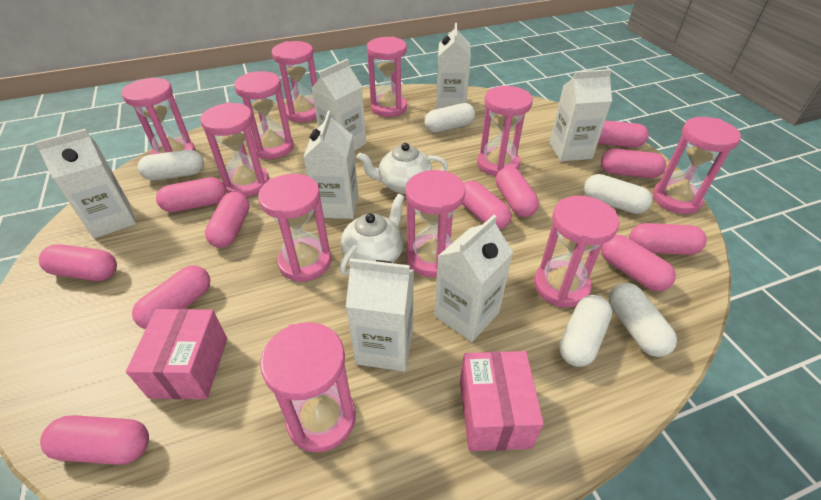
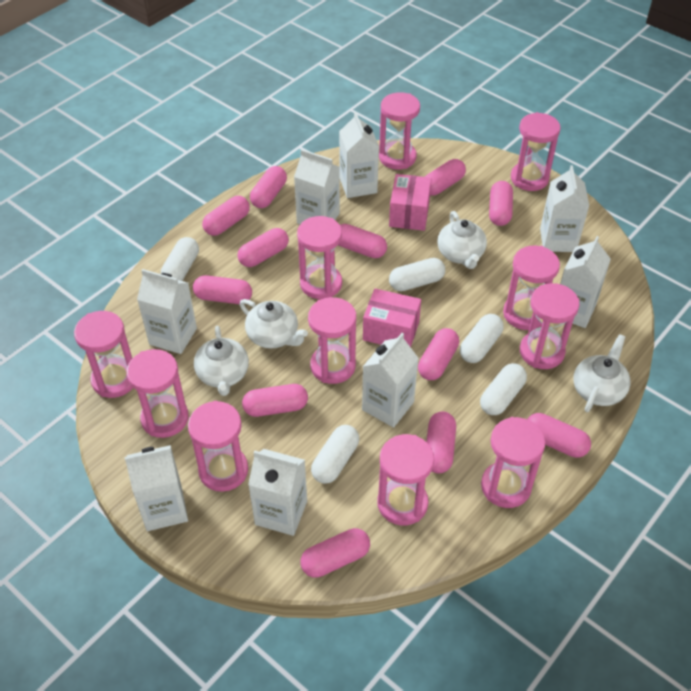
pink capsule: [39,244,117,281] [40,415,149,465] [132,265,210,329] [156,177,226,212] [205,192,250,248] [462,181,511,230] [496,167,539,217] [598,120,649,148] [601,148,666,178] [601,235,676,291] [629,223,707,255] = 11 -> [193,275,252,304] [202,196,250,236] [238,228,289,267] [242,384,308,417] [250,166,287,208] [300,528,370,578] [338,224,387,258] [418,328,459,380] [425,159,466,196] [426,411,456,473] [489,181,513,226] [527,413,591,458] = 12
white carton: [34,129,136,238] [303,111,359,219] [312,59,366,151] [346,258,414,371] [434,215,513,342] [436,23,471,109] [549,69,612,161] = 7 -> [125,445,188,531] [137,269,197,354] [248,449,307,536] [294,149,340,224] [339,112,379,198] [362,333,419,428] [540,165,589,252] [560,236,611,328] = 8
white teapot: [340,194,404,275] [357,143,448,194] = 2 -> [194,326,249,396] [240,299,308,349] [437,211,487,269] [573,334,630,412] = 4

